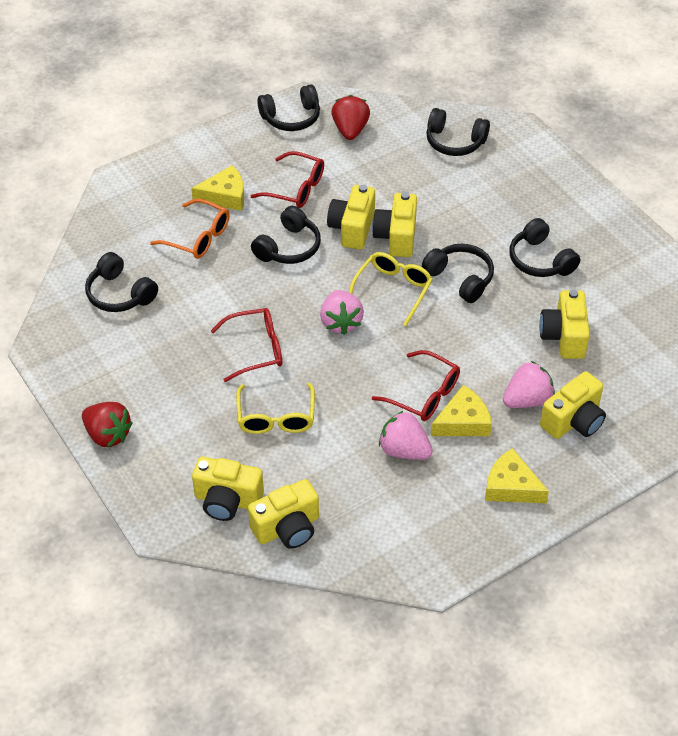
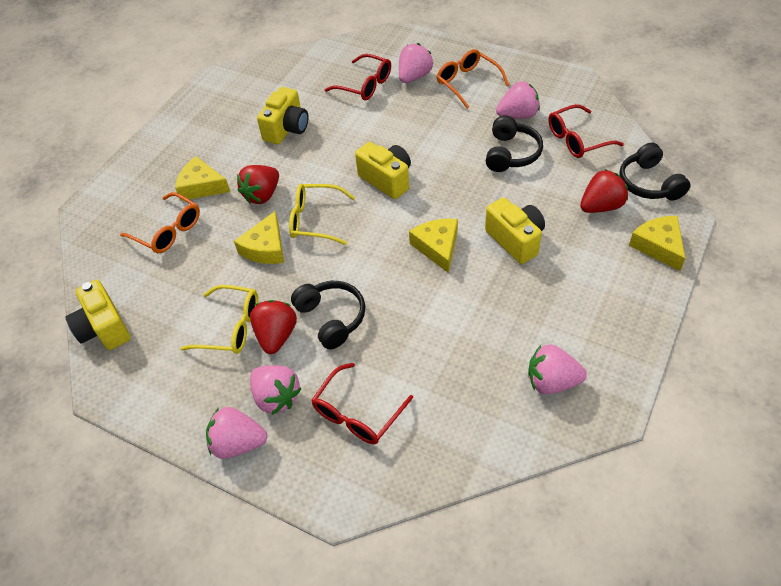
black headphones: [85,252,158,312] [251,206,321,264] [257,84,320,131] [422,244,494,303] [426,108,490,156] [509,218,580,277] = 6 -> [291,281,365,349] [486,116,543,172] [619,142,691,201] = 3
orange glasses: [150,199,230,259] = 1 -> [120,192,200,253] [436,49,509,109] = 2
pink strawberry: [320,290,364,335] [379,411,433,460] [503,361,555,408] = 3 -> [206,407,267,459] [250,365,302,415] [399,43,433,83] [496,81,540,119] [528,344,587,394] = 5
red strawberry: [82,402,133,447] [331,95,370,140] = 2 -> [237,165,279,204] [250,300,297,354] [580,169,628,213] = 3
yellow camera: [192,457,264,521] [248,479,319,549] [327,185,375,250] [372,192,417,257] [539,289,590,359] [540,371,606,439] = 6 -> [65,280,131,350] [257,87,309,144] [355,142,411,199] [485,198,545,264] = 4
yellow cheese: [191,165,244,211] [431,385,492,436] [485,448,549,503] = 3 -> [175,156,230,201] [234,211,284,264] [409,219,458,273] [629,216,686,271] = 4

